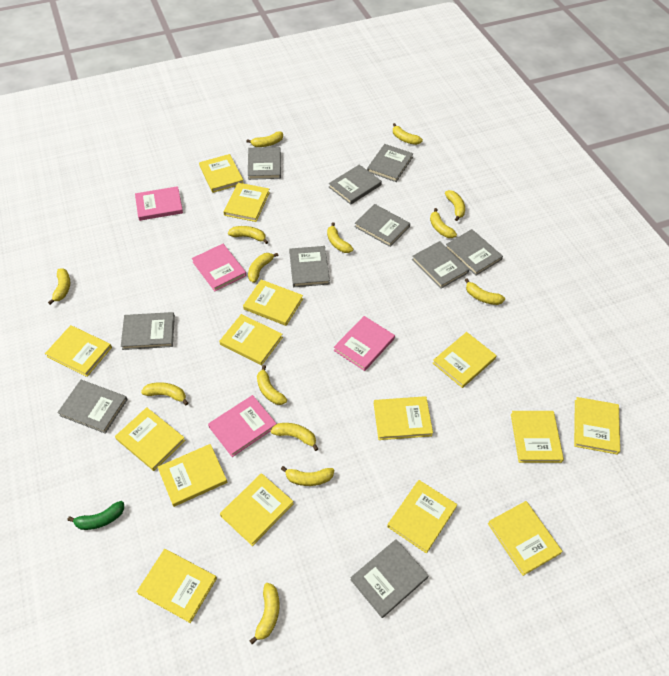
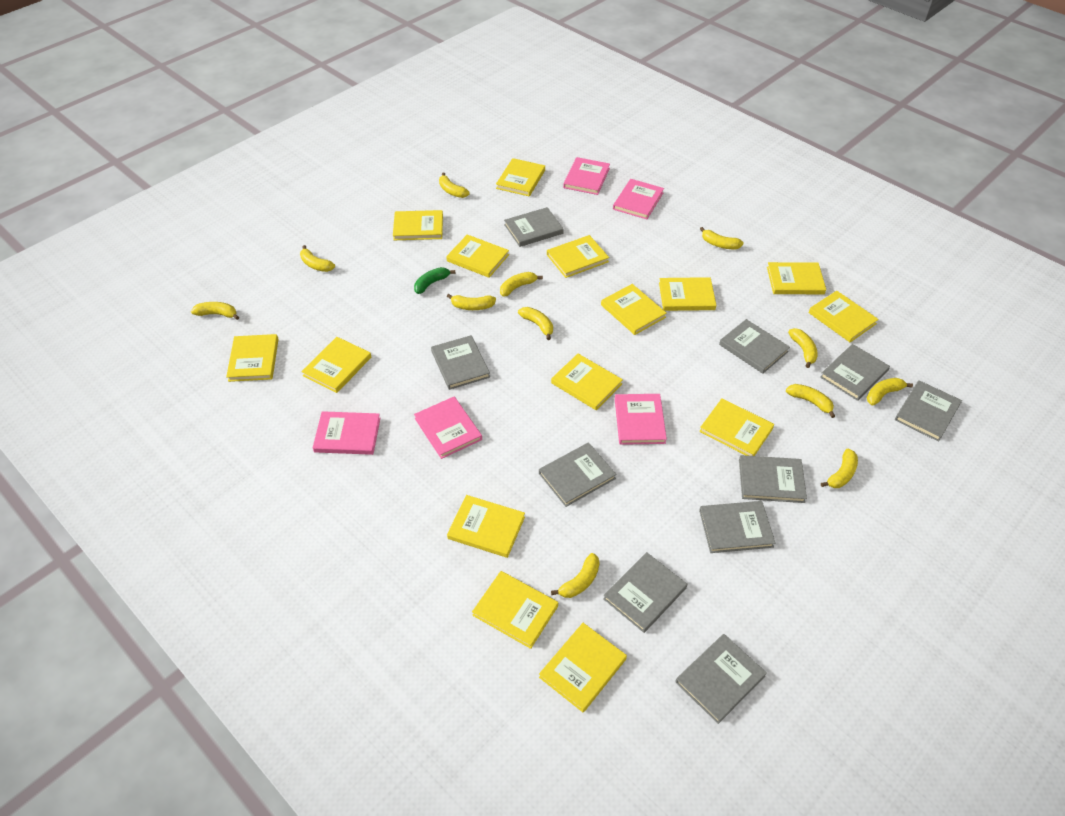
pink book: [135,186,183,221] [192,244,247,292] [208,395,277,457] [334,316,395,371] = 4 -> [313,411,380,455] [414,397,482,459] [563,157,610,195] [613,179,664,219] [615,394,667,445] = 5
yellow banana: [48,268,70,305] [141,382,188,405] [228,226,268,244] [246,131,283,147] [248,253,278,283] [250,583,279,645] [257,365,287,405] [271,423,319,451] [281,466,334,486] [327,222,353,253] [393,123,423,145] [430,208,457,238] [445,190,465,221] [465,278,505,305] = 14 -> [191,302,239,320] [300,245,335,272] [439,173,470,198] [447,294,496,310] [500,272,543,297] [518,307,553,340] [551,553,600,598] [700,227,744,249] [786,384,835,418] [788,328,818,368] [821,449,858,488] [867,378,913,405] = 12

